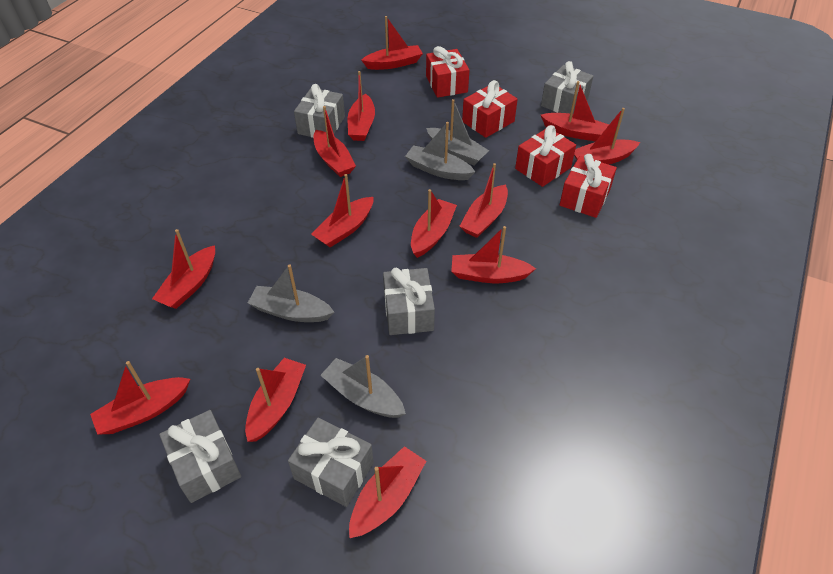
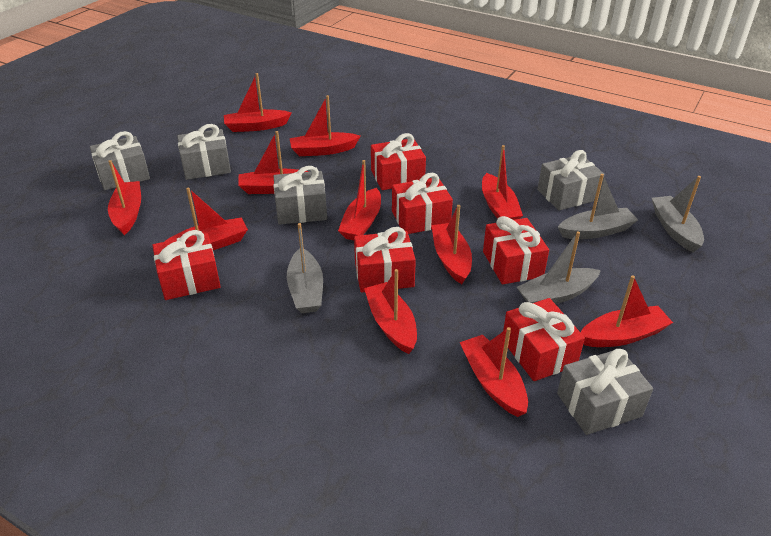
red boat: [90,361,190,435] [152,229,215,309] [245,358,306,442] [311,174,373,247] [313,106,356,177] [348,71,375,141] [349,446,426,538] [361,16,423,70] [411,189,457,258] [451,226,536,283] [460,163,508,238] [541,81,609,141] [574,108,640,165] = 13 -> [108,160,141,235] [166,188,248,250] [224,73,291,132] [238,131,309,194] [289,95,360,156] [338,160,381,240] [364,269,417,354] [432,205,472,284] [460,327,528,417] [482,145,523,220] [581,275,673,347] = 11
red gift: [426,46,470,98] [462,80,518,138] [515,125,576,187] [560,154,617,218] = 4 -> [153,230,221,300] [354,227,416,293] [371,133,426,190] [392,173,453,234] [483,216,549,284] [503,298,585,381] = 6

